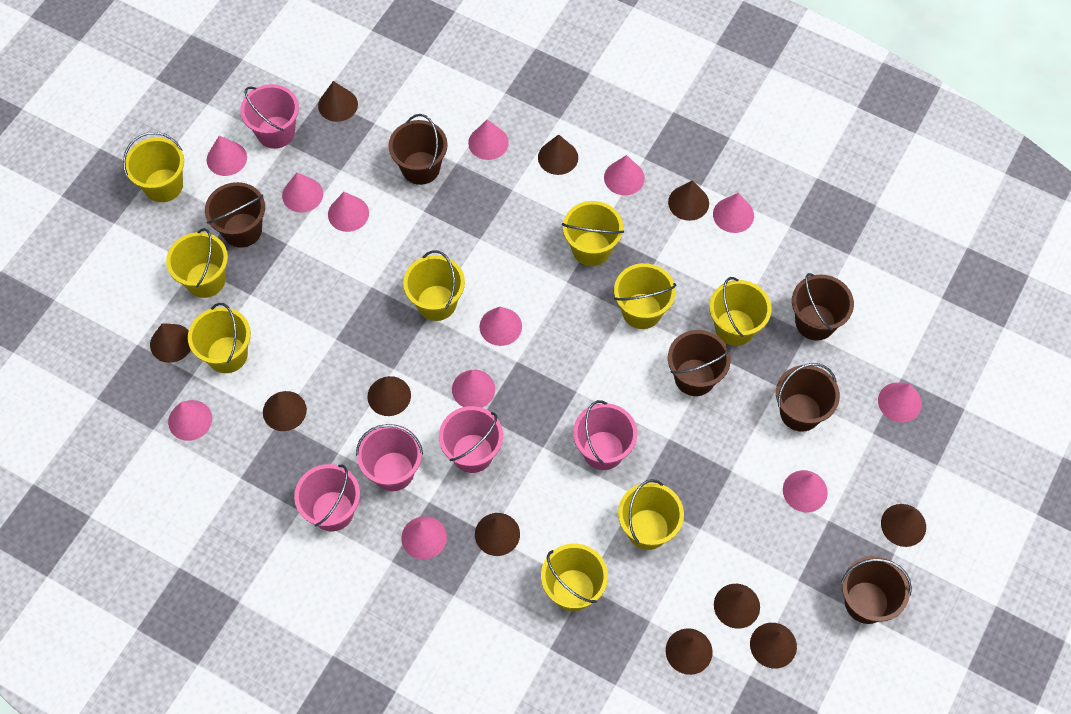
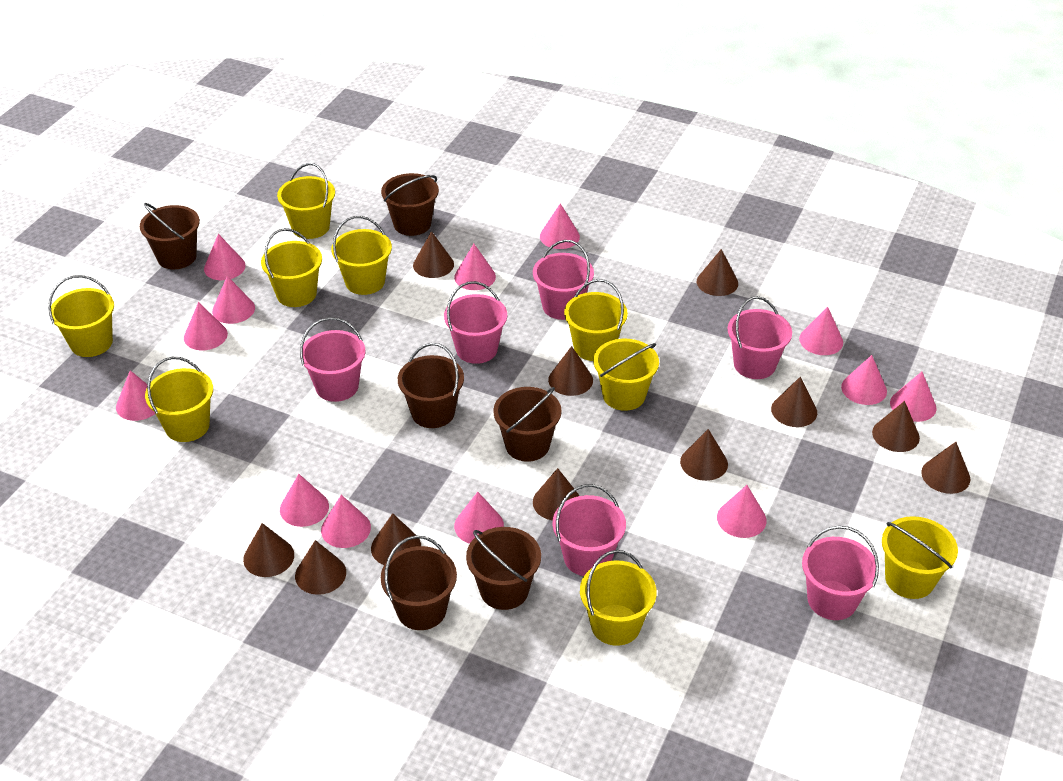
pink bucket: [240,84,299,149] [294,464,360,531] [356,424,423,491] [439,406,503,473] [573,400,637,470] = 5 -> [300,317,365,402] [444,281,507,364] [533,240,594,320] [553,484,626,576] [728,296,792,379] [802,526,879,620] = 6
pink cone: [168,400,212,441] [207,136,247,176] [282,172,323,213] [328,192,369,232] [401,516,447,560] [452,370,495,408] [468,119,509,160] [479,307,522,346] [604,155,645,195] [713,193,754,233] [783,470,828,512] [878,382,922,422] = 12 -> [116,370,155,421] [184,302,228,350] [204,234,246,280] [212,276,255,324] [280,474,329,527] [321,495,371,548] [454,244,496,290] [454,492,504,544] [540,203,580,249] [717,485,766,538] [799,307,843,355] [841,355,887,405] [890,372,936,422] = 13

